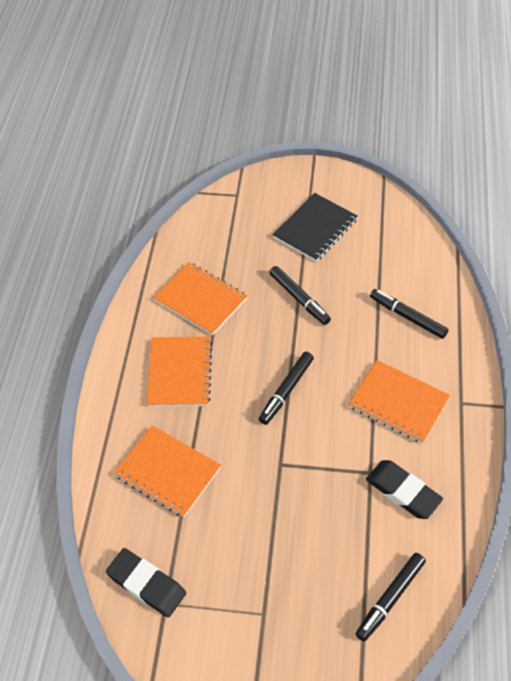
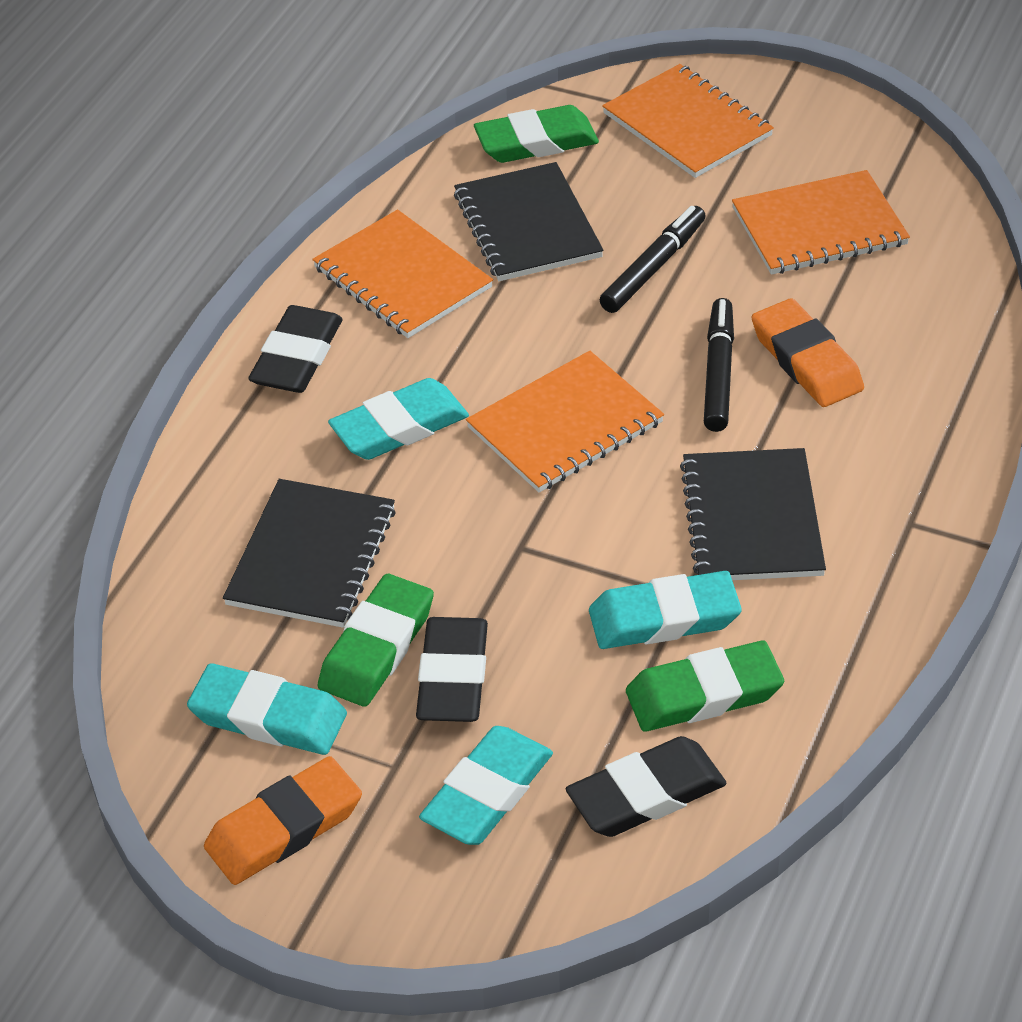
black eraser: [106,548,186,617] [366,460,443,519] = 2 -> [248,305,343,393] [416,617,488,722] [566,736,726,837] = 3
black marker: [259,352,314,425] [269,266,331,325] [356,553,426,642] [370,289,449,339] = 4 -> [600,206,706,313] [704,298,734,432] = 2
black notebook: [273,193,358,262] = 1 -> [223,479,396,628] [454,162,604,281] [680,448,826,580] = 3
green eraser: none = 0 -> [318,574,434,707] [474,105,599,163] [626,640,784,732] = 3
orange eraser: none = 0 -> [204,756,362,885] [752,298,864,407] = 2
turquoise eraser: none = 0 -> [187,663,347,755] [328,378,469,460] [419,726,553,845] [589,571,742,649] = 4

